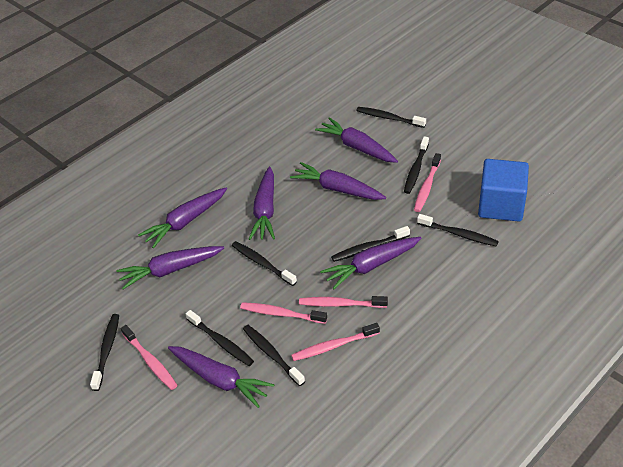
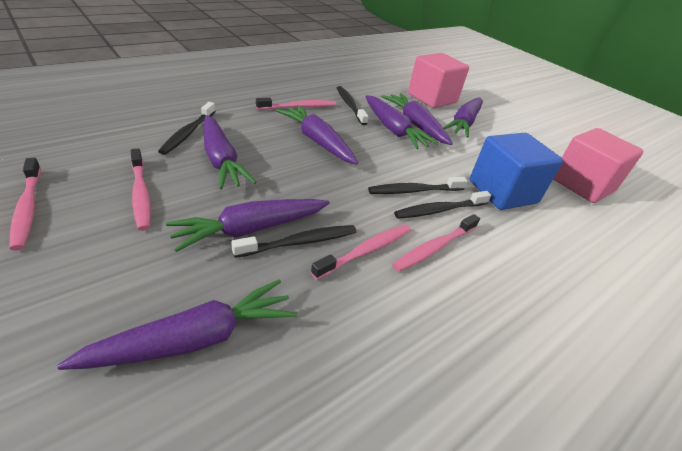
black toothbrush: [90,314,119,391] [186,310,254,366] [232,241,297,286] [243,325,305,386] [331,226,410,262] [356,107,426,128] [404,136,429,194] [417,214,499,247] = 8 -> [158,102,216,155] [231,225,356,258] [337,86,369,125] [368,177,467,194] [394,191,491,219] = 5
pink cube: none = 0 -> [408,53,469,108] [553,128,644,203] = 2

